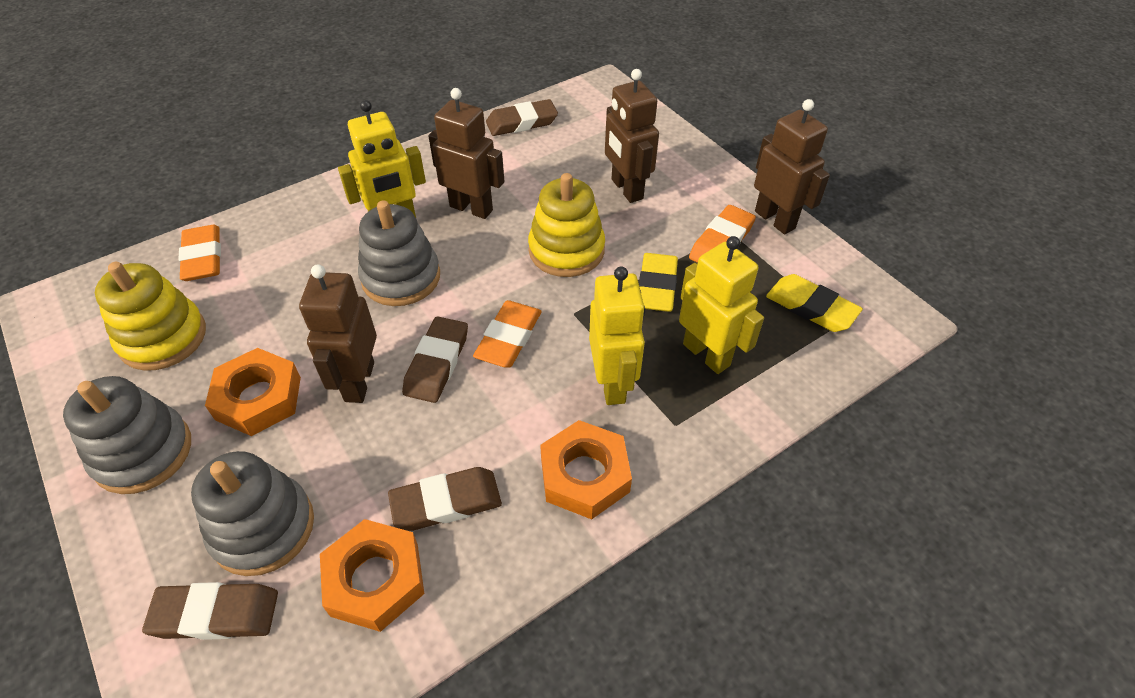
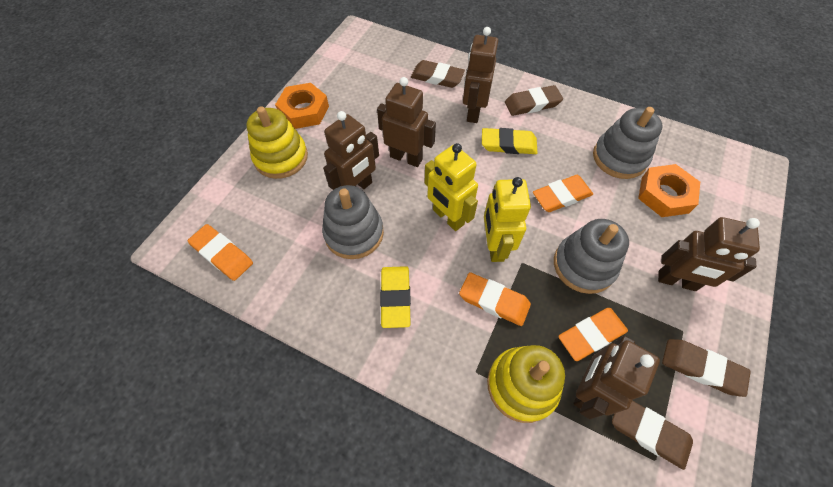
brown robot: [299,265,377,403] [429,88,505,219] [605,69,659,203] [754,99,830,234] = 4 -> [323,111,379,190] [377,77,436,167] [463,27,498,123] [573,336,660,419] [658,217,760,291] = 5
orange eraser: [178,225,221,281] [473,300,542,368] [689,205,756,263] = 3 -> [187,224,253,281] [459,272,531,326] [533,175,593,212] [558,308,628,361] = 4
orange nut: [205,348,301,436] [320,519,424,632] [540,420,632,519] = 3 -> [275,83,329,129] [638,164,700,217] = 2
yellow robot: [338,100,426,217] [589,267,645,405] [679,236,764,374] = 3 -> [425,143,478,231] [484,177,531,262] = 2

